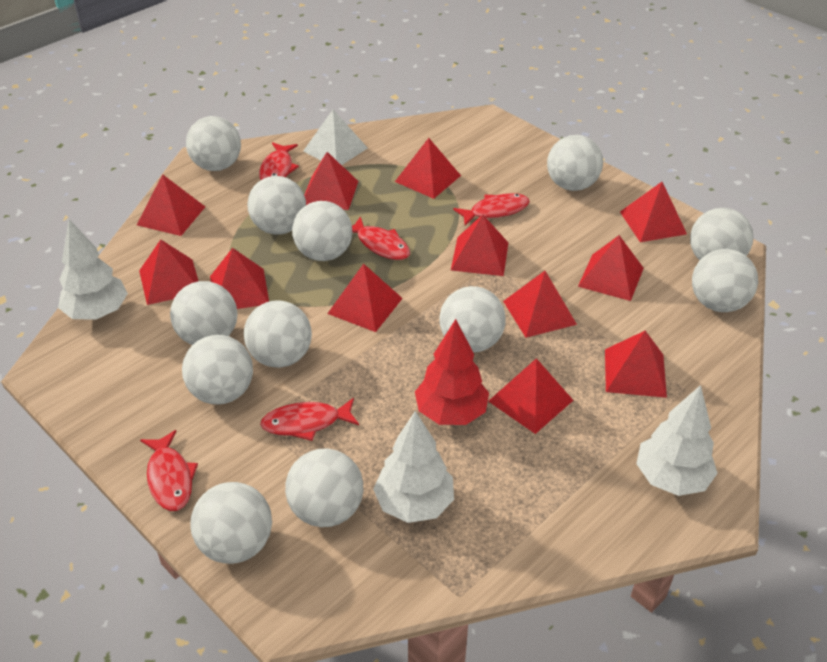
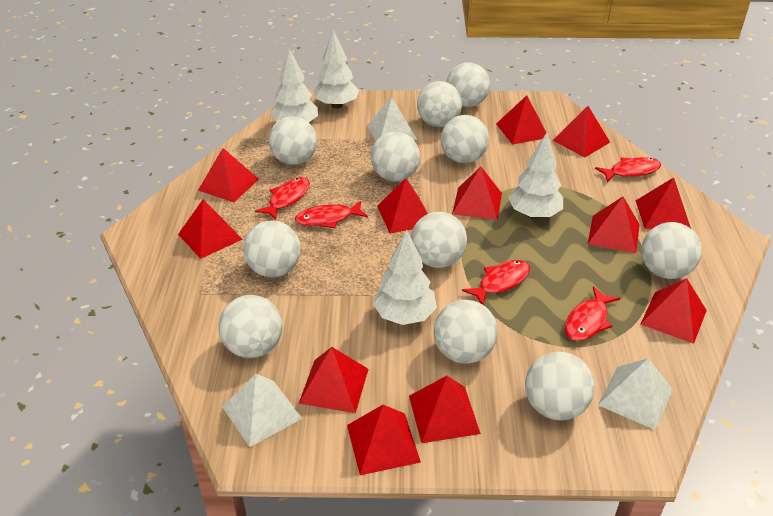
red tree: [415,319,489,425] = 1 -> none = 0
white ball: [170,281,237,345] [182,335,253,404] [186,116,241,171] [190,482,272,564] [244,300,312,368] [247,176,306,235] [285,448,363,527] [292,201,353,261] [439,286,505,352] [547,135,603,191] [690,208,753,260] [692,249,758,312] = 12 -> [218,295,283,358] [243,220,301,277] [269,116,317,165] [370,132,420,182] [411,212,467,268] [417,81,462,127] [434,300,498,364] [441,115,489,163] [446,63,490,107] [525,352,595,421] [641,222,702,279] = 11
white pyramid: [303,110,368,165] = 1 -> [222,374,303,447] [367,97,417,141] [598,358,673,430] = 3
white tree: [58,219,128,320] [373,411,454,523] [636,385,718,496] = 3 -> [271,49,318,122] [314,30,359,108] [373,230,437,325] [508,133,563,219] = 4

